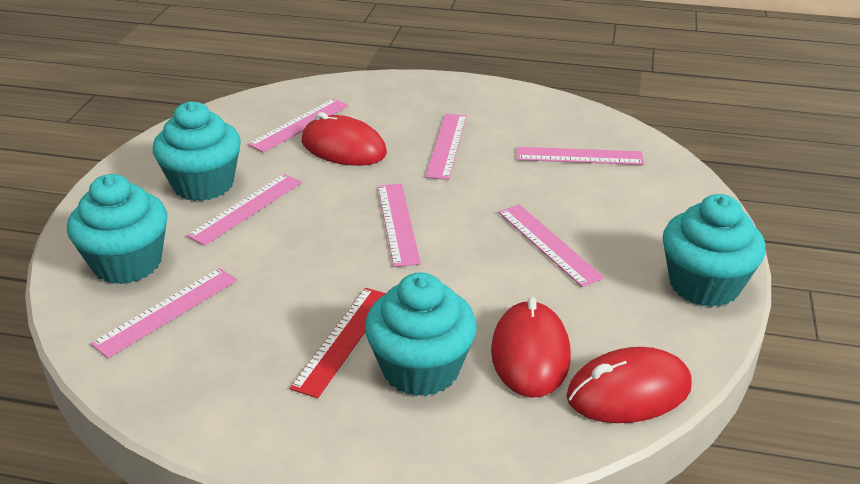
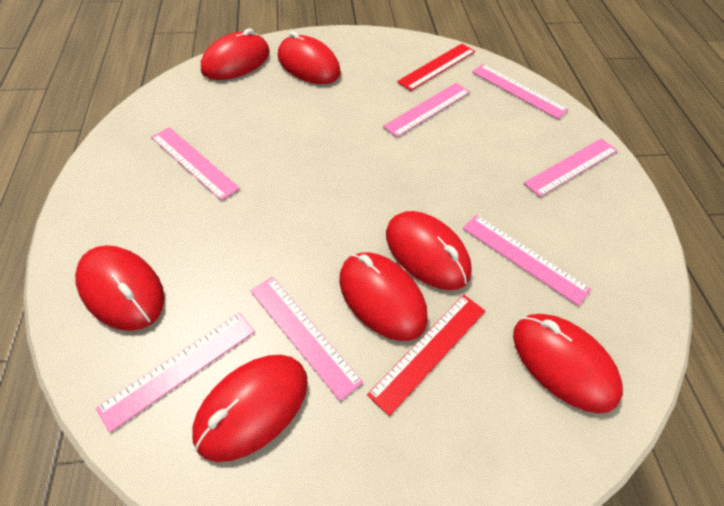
red mouse: [301,112,387,166] [491,297,571,398] [566,347,692,423] = 3 -> [75,245,165,331] [192,355,308,462] [201,28,270,80] [278,31,341,84] [339,252,428,341] [386,211,472,290] [513,314,623,413] = 7
red ruler: [290,288,386,398] = 1 -> [367,295,485,416] [397,44,475,91] = 2
turquoise cupcake: [67,174,167,284] [153,102,241,201] [365,272,477,396] [663,194,766,307] = 4 -> none = 0

